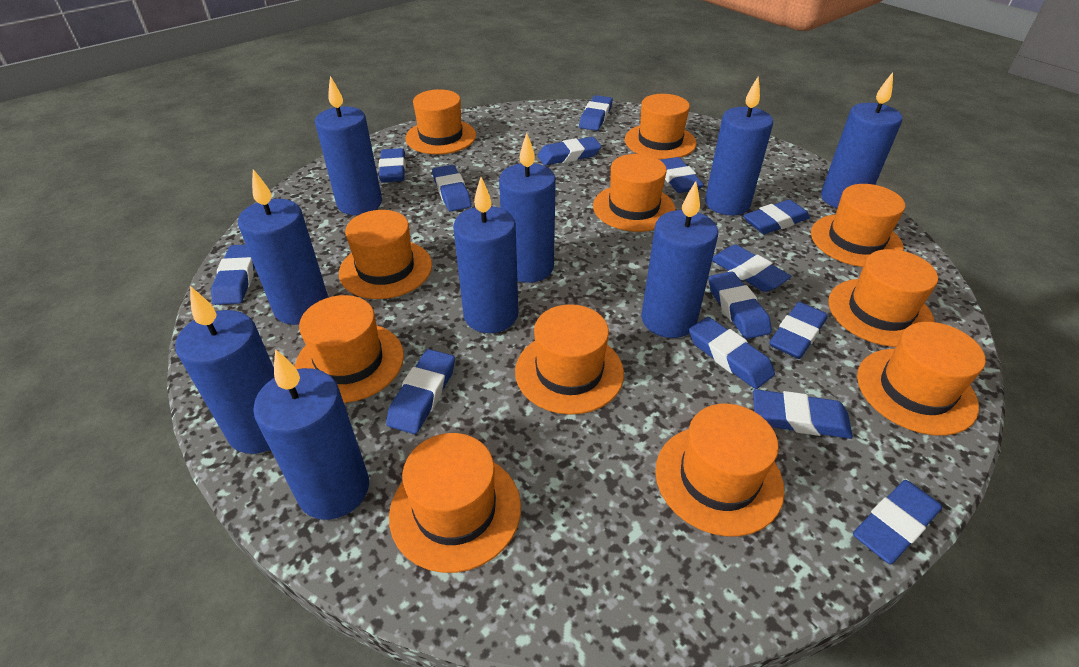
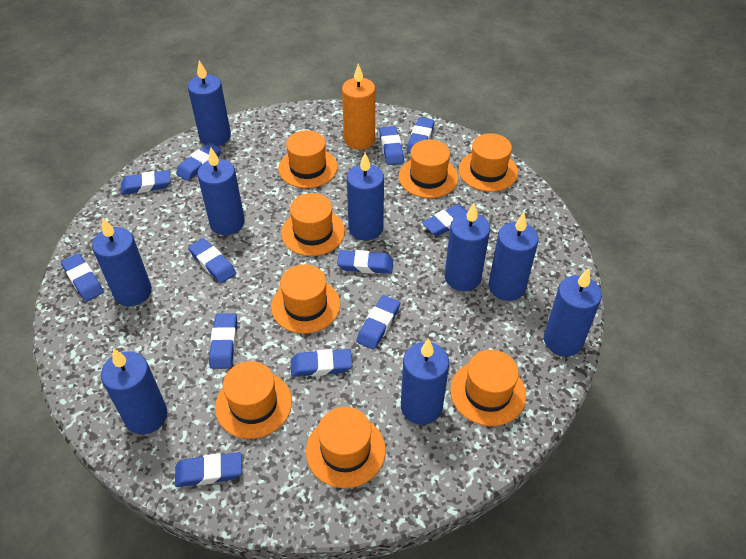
blue eraser: [211,245,255,305] [379,148,406,182] [386,349,455,434] [432,165,472,211] [537,137,601,166] [579,95,613,131] [660,157,704,193] [689,317,775,389] [709,271,772,339] [712,245,791,292] [743,200,810,234] [753,389,853,439] [769,302,828,359] [853,480,942,564] = 14 -> [61,253,104,302] [121,170,171,195] [175,452,242,487] [176,143,221,181] [188,238,236,283] [209,313,237,369] [291,349,352,377] [337,250,393,274] [356,295,400,350] [379,126,404,165] [407,117,434,153] [422,204,468,236] = 12
orange candle: none = 0 -> [342,63,375,150] = 1
orange hat: [295,295,404,403] [339,210,432,299] [389,433,521,573] [405,89,476,154] [515,304,624,415] [593,154,675,232] [625,94,697,159] [655,404,785,536] [811,184,905,267] [828,249,938,347] [857,322,986,436] = 11 -> [215,361,292,439] [271,264,340,334] [278,130,337,188] [281,193,345,256] [306,407,386,488] [399,139,458,198] [450,350,526,426] [459,133,518,192] = 8

